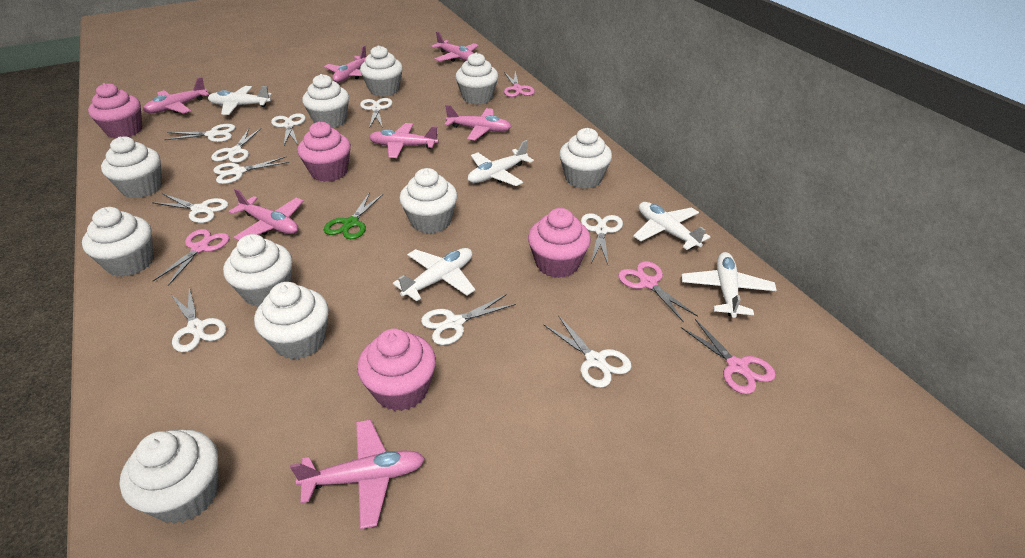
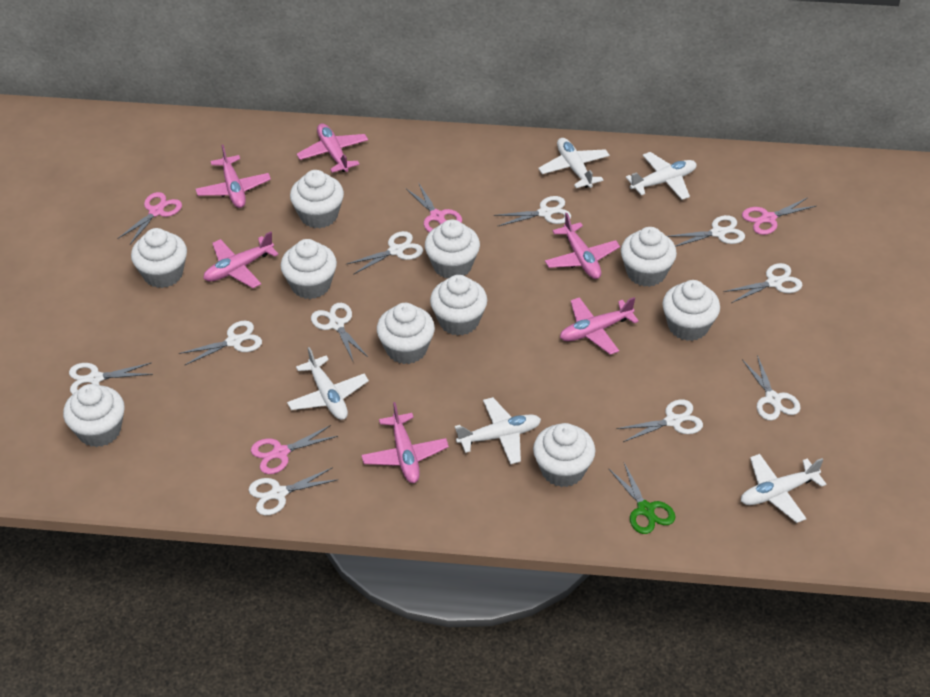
pink cupcake: [88,83,142,139] [298,122,351,182] [357,329,436,411] [528,208,591,278] = 4 -> none = 0
pink plane: [143,77,209,114] [229,188,304,241] [290,420,425,529] [324,45,367,83] [369,123,439,158] [431,32,479,62] [445,105,512,140] = 7 -> [196,145,271,208] [203,231,279,288] [297,123,368,173] [361,402,449,483] [545,213,620,279] [560,297,639,355] = 6

